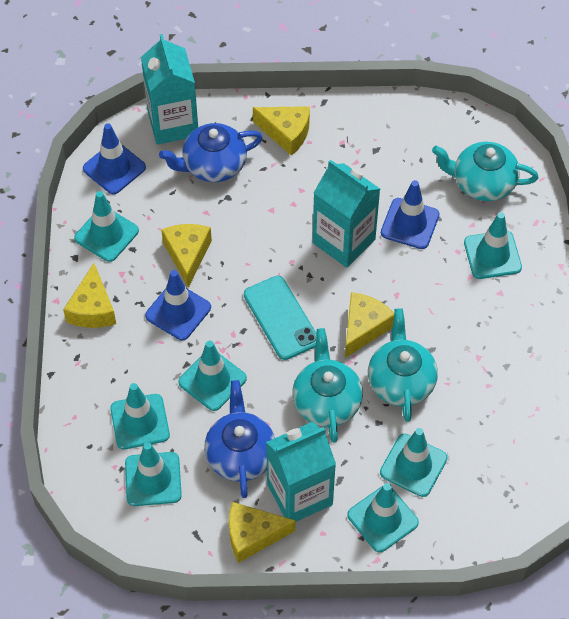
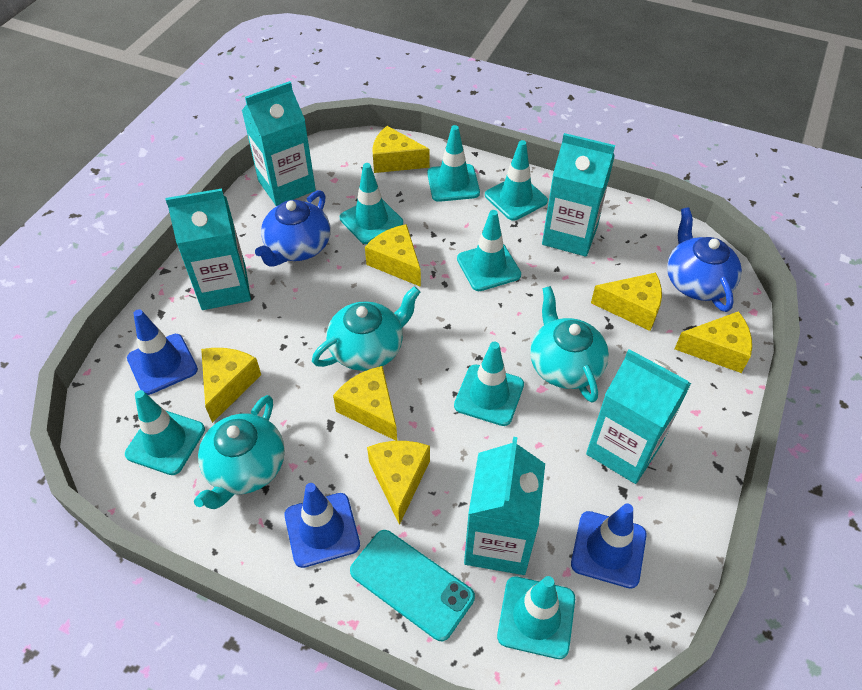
turquoise carton: [141,34,198,145] [266,422,336,522] [313,160,380,268] = 3 -> [166,188,251,310] [242,81,316,206] [464,437,545,575] [542,133,615,257] [586,349,691,484] = 5
yellow cheese: [63,263,116,328] [161,224,212,288] [229,502,295,563] [253,106,310,156] [345,292,394,358] = 5 -> [201,348,261,423] [333,366,397,441] [365,224,421,287] [367,441,430,525] [373,126,430,173] [591,273,662,331] [675,311,752,373] = 7

